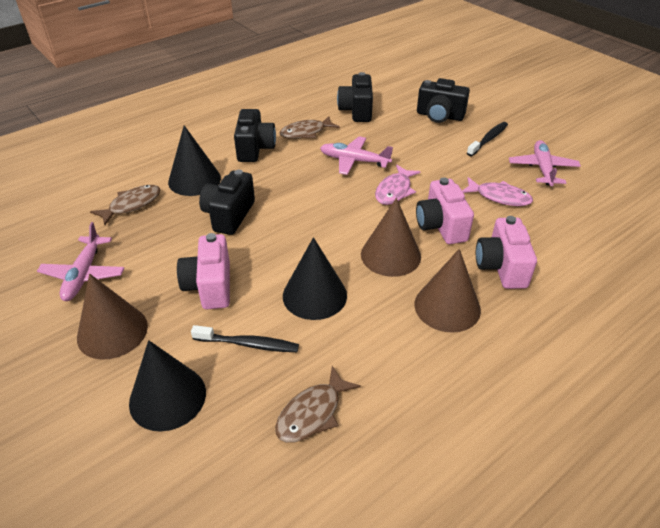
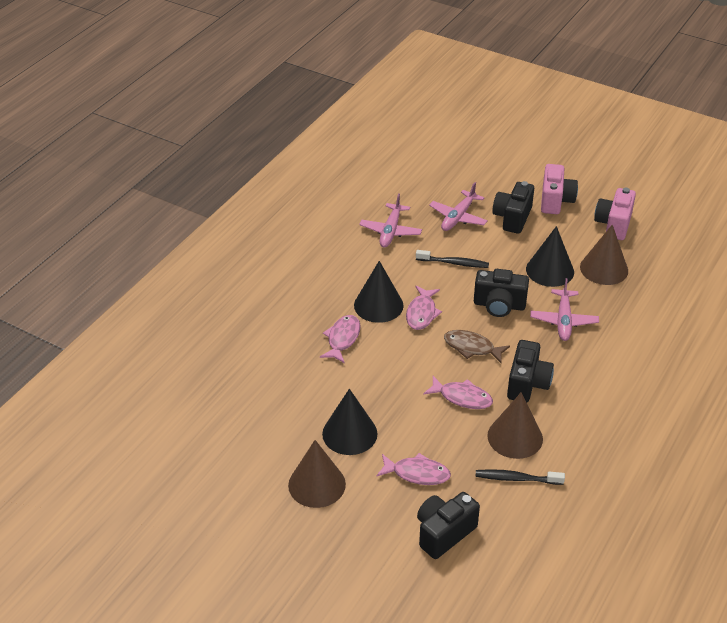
brown fish: [90,185,161,225] [275,366,361,443] [279,116,340,139] = 3 -> [444,330,510,363] = 1
pink camera: [177,233,230,309] [416,177,474,244] [476,216,537,289] = 3 -> [541,164,578,214] [594,188,636,240] = 2
pink fish: [375,165,421,205] [462,177,533,206] = 2 -> [320,315,360,363] [376,453,451,485] [406,286,442,330] [423,376,493,409] = 4

